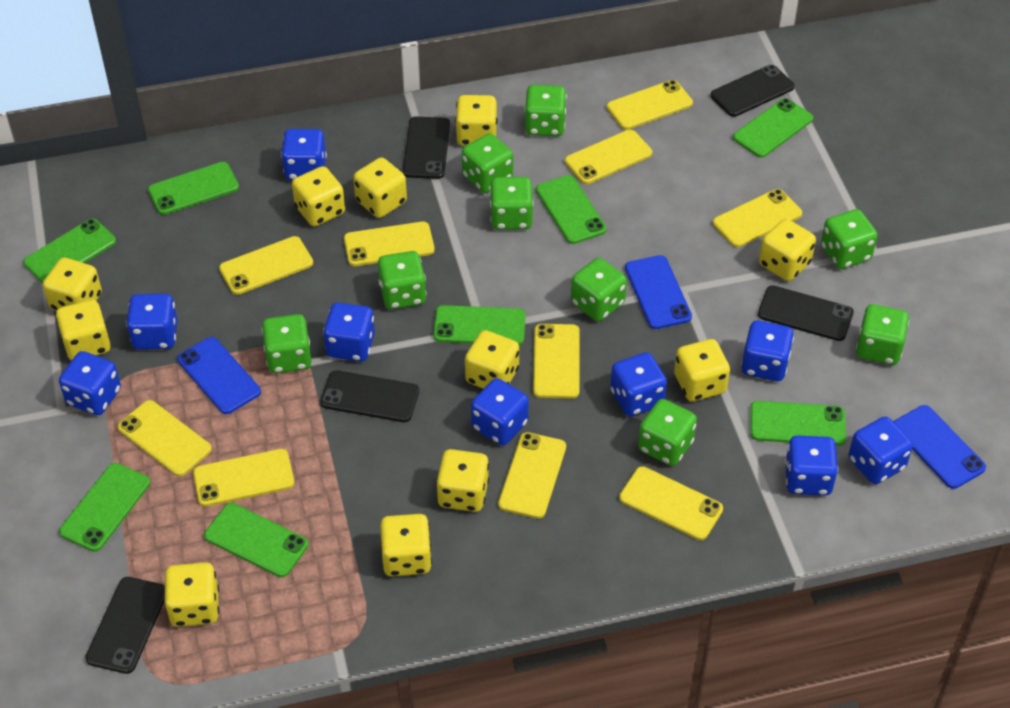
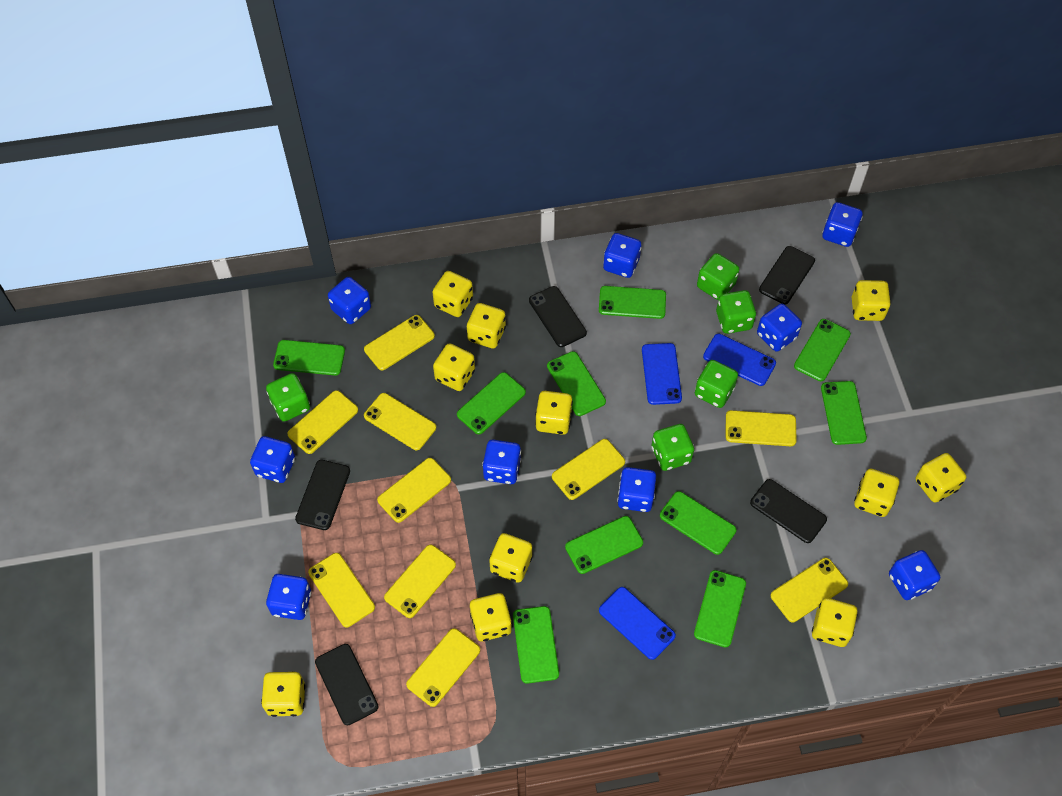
green dice: [262,314,312,373] [378,251,427,309] [462,133,513,193] [490,177,534,230] [525,85,567,136] [571,258,627,321] [638,399,697,466] [821,209,878,269] [856,304,909,365] = 9 -> [266,373,310,421] [652,424,694,471] [695,360,738,408] [697,253,739,300] [716,290,756,334] = 5
green phone: [23,218,116,283] [59,463,150,552] [148,162,239,215] [204,503,309,577] [433,305,526,345] [536,175,606,244] [733,98,813,158] [750,401,846,446] = 8 -> [273,340,345,376] [457,372,526,434] [513,606,559,684] [547,351,606,416] [565,516,643,574] [599,286,666,319] [660,491,737,555] [694,570,746,648] [794,319,851,381] [821,381,867,445] = 10

